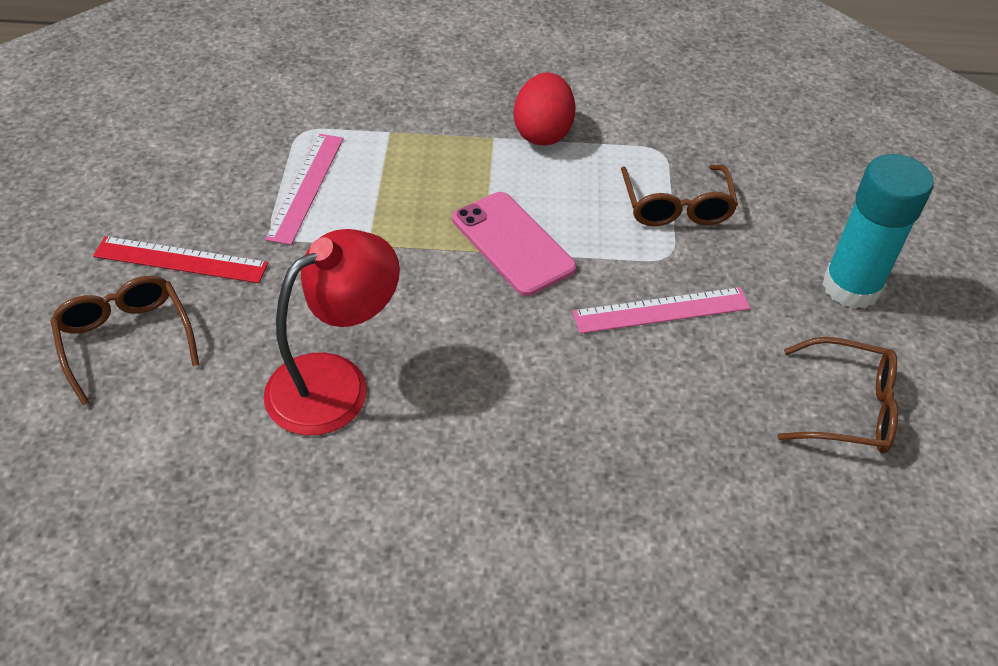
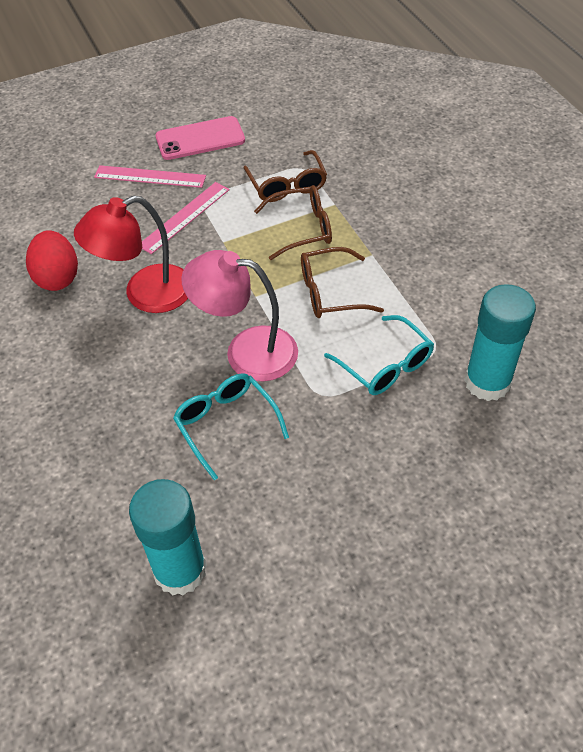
pink lamp: none = 0 -> [181,250,298,381] = 1
red ruler: [93,236,268,283] = 1 -> none = 0
turquoise glasses: none = 0 -> [173,373,289,480] [324,315,434,395] = 2
turquoise glue stick: [822,154,934,309] = 1 -> [129,479,207,595] [464,284,536,401] = 2

